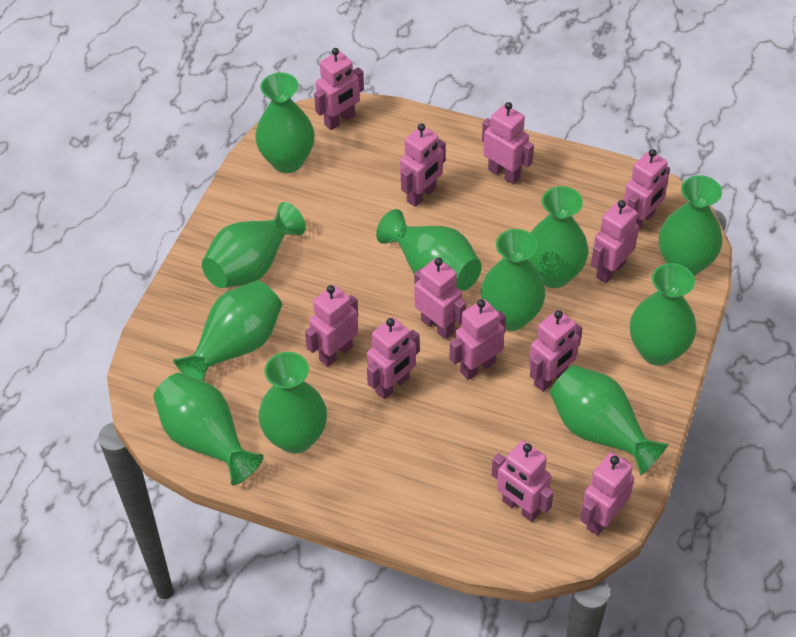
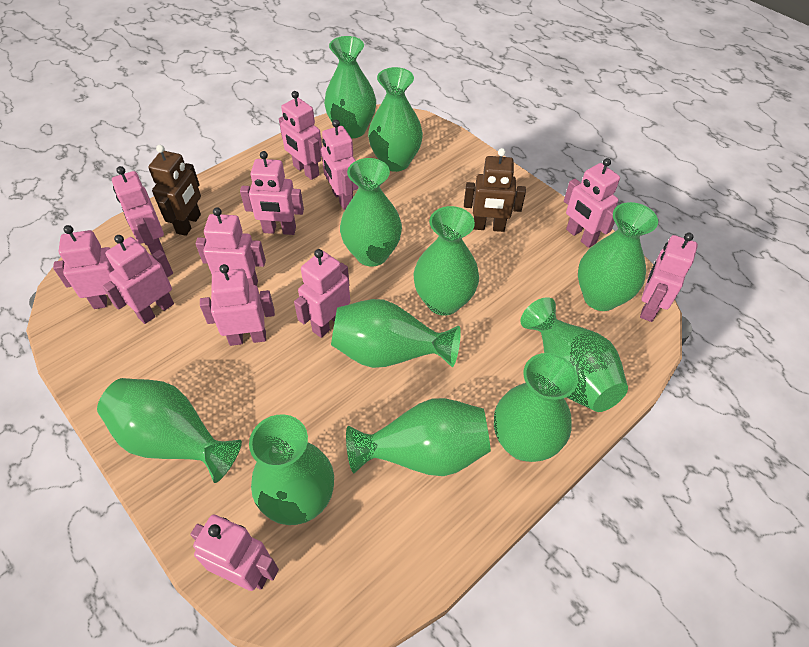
brown robot: none = 0 -> [148,145,201,236] [464,148,526,232] = 2

